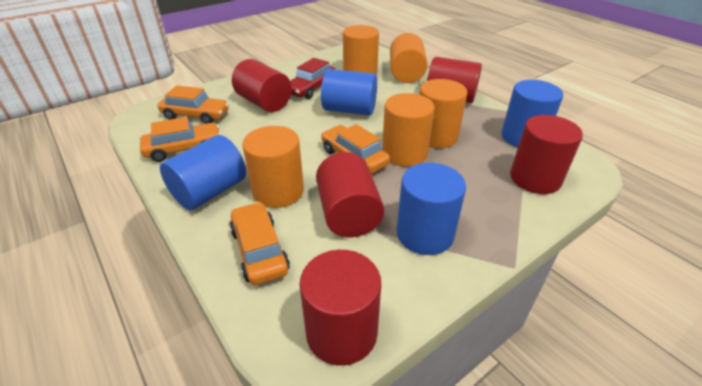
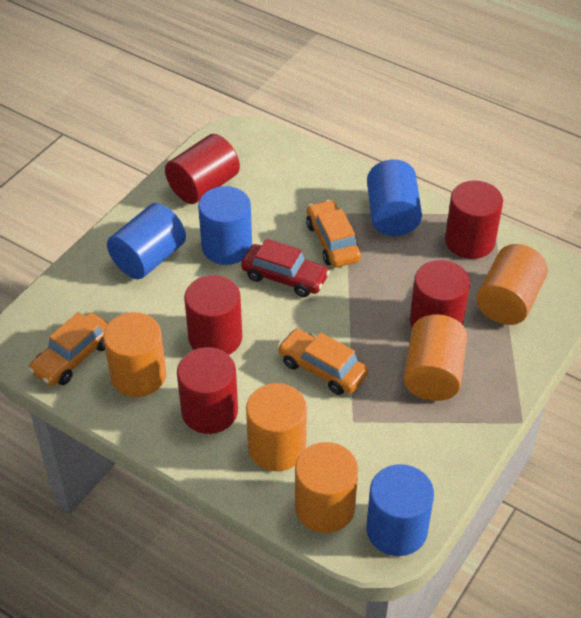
orange car: [140,117,221,162] [158,85,229,124] [230,202,290,285] [321,124,390,174] = 4 -> [28,312,109,386] [277,329,368,395] [306,200,361,267] = 3

